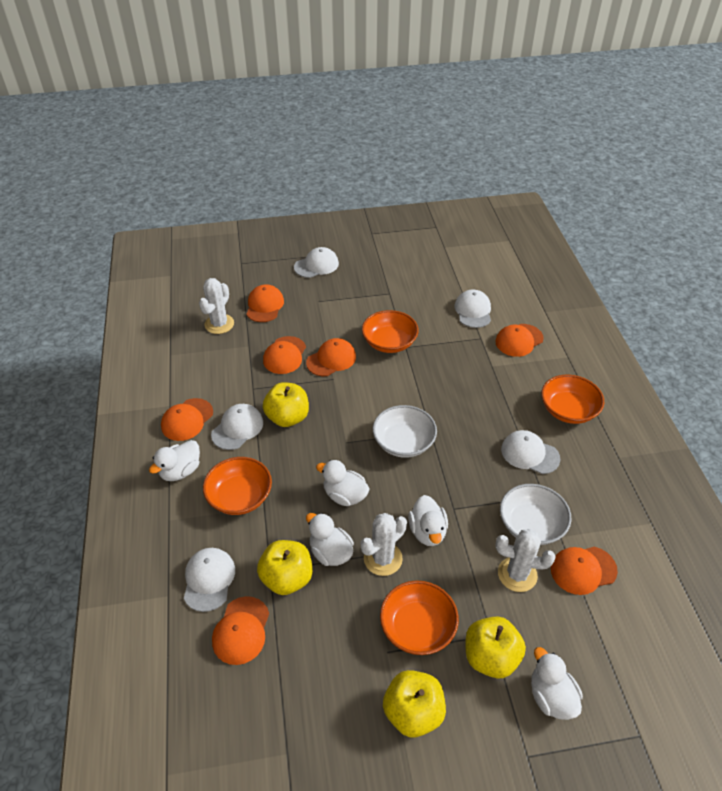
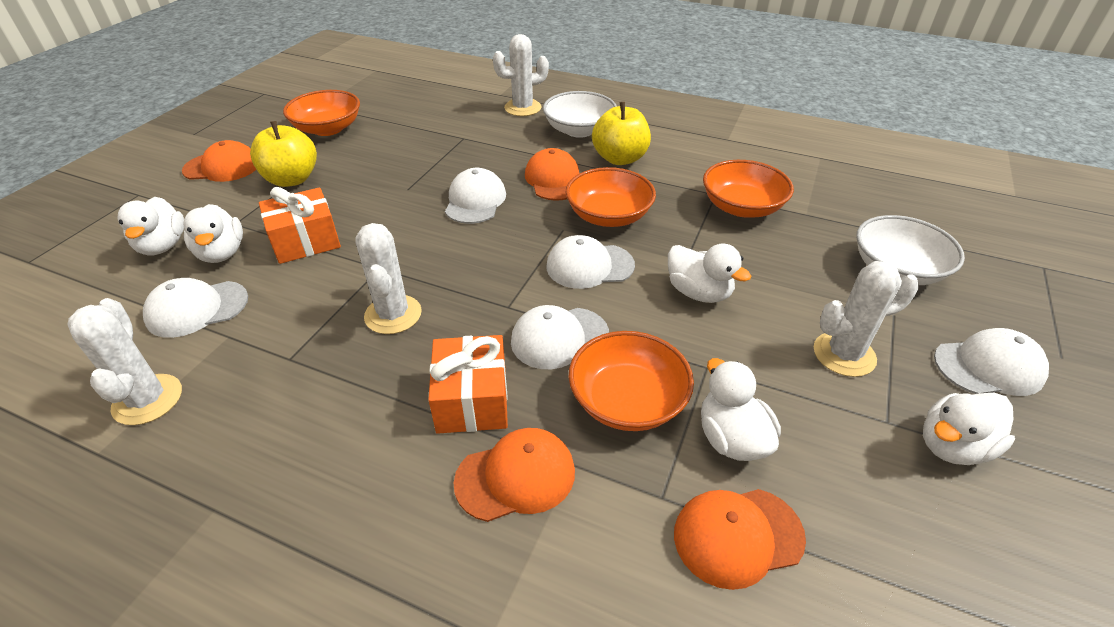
orange cap: [161,398,213,441] [212,596,269,665] [246,284,284,322] [263,336,306,374] [306,338,356,376] [495,324,544,357] [551,547,618,595] = 7 -> [182,140,256,182] [454,428,575,522] [525,148,579,201] [674,489,806,590] = 4
orange gift: none = 0 -> [259,187,341,264] [428,335,508,434] = 2
white cactus: [199,278,234,334] [361,513,407,576] [495,529,556,592] = 3 -> [67,298,182,425] [355,223,422,334] [493,34,549,116] [814,261,919,377] = 4
yellow apple: [257,540,313,595] [263,382,309,427] [383,670,446,738] [466,616,526,679] = 4 -> [250,121,317,187] [592,102,651,165] = 2

